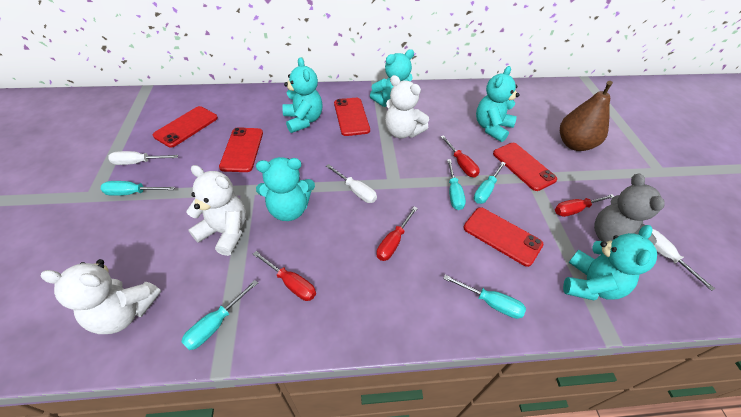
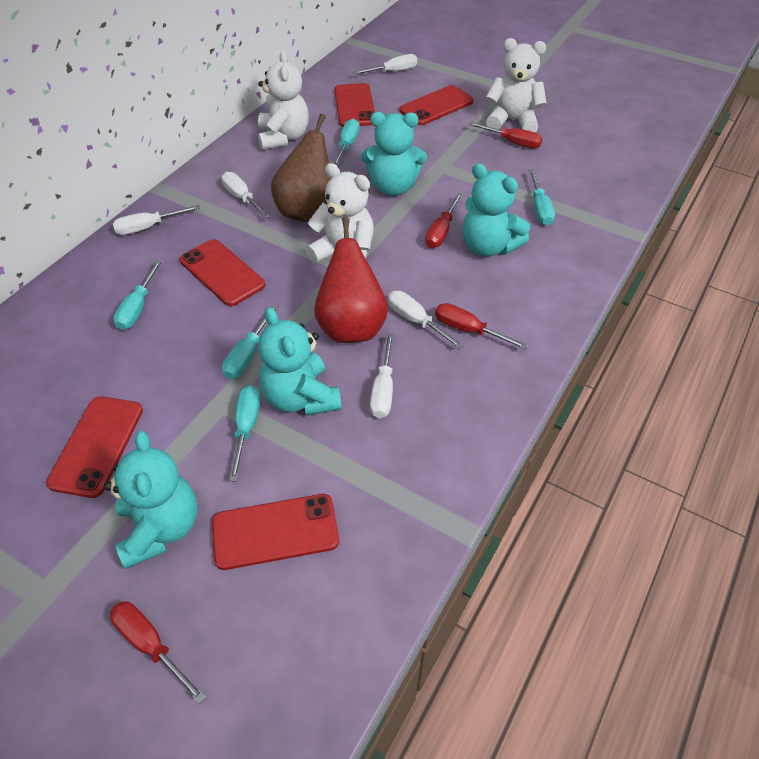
grey teddy bear: [594,173,665,245] = 1 -> none = 0
red pear: none = 0 -> [314,216,388,343] = 1
turquoise teddy bear: [256,157,315,221] [282,57,323,133] [370,49,414,107] [476,66,519,142] [563,225,657,300] = 5 -> [104,431,198,569] [258,307,342,416] [361,112,427,196] [463,163,530,257] = 4
white screwdriver: [108,151,178,165] [326,164,377,203] [652,229,715,291] = 3 -> [113,205,200,235] [221,172,271,219] [353,54,418,75] [370,334,394,418] [388,291,464,349] = 5

